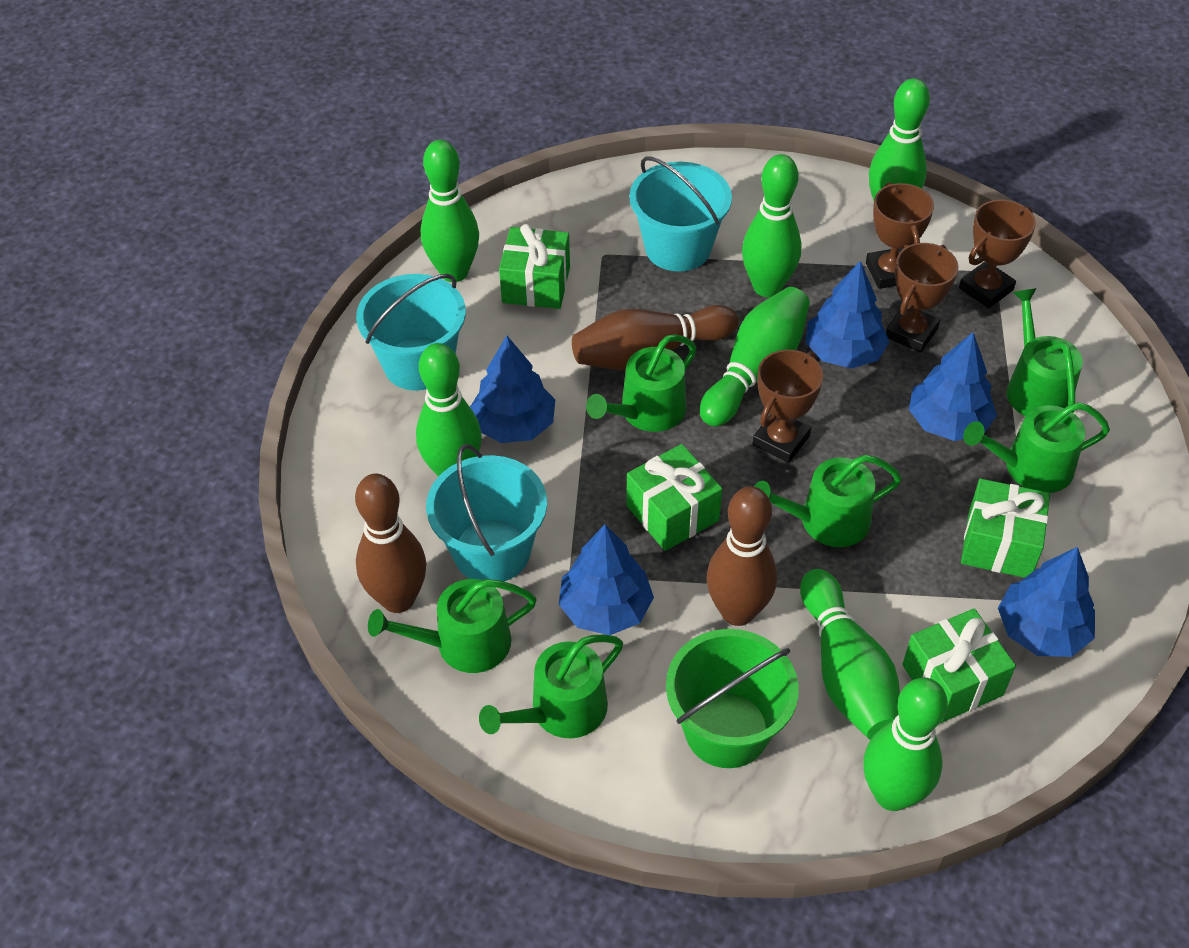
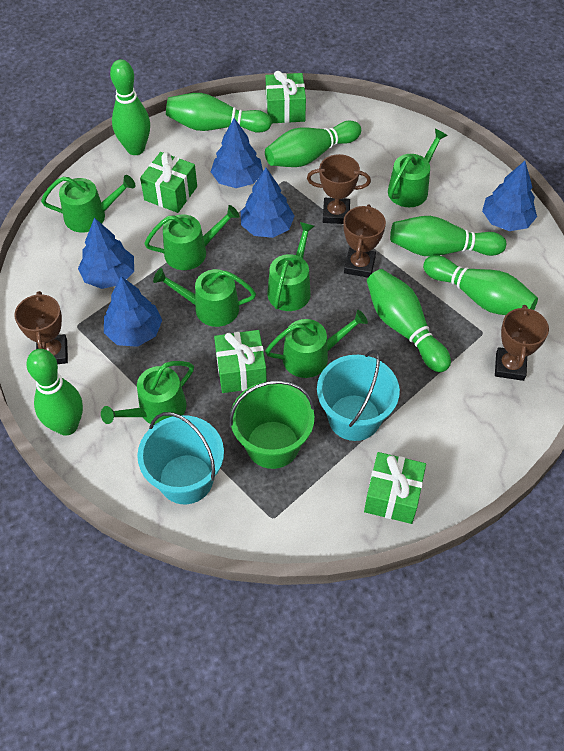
brown bowling pin: [355,474,427,613] [572,305,738,370] [706,486,777,626] = 3 -> none = 0
green watering can: [368,579,537,673] [479,634,623,738] [586,334,696,432] [754,455,902,547] [963,402,1110,493] [1007,288,1083,416] = 6 -> [41,175,135,232] [101,361,194,425] [144,205,240,270] [153,268,256,327] [265,310,368,378] [267,222,315,311] [388,129,448,207] = 7
turquoise bucket: [356,274,466,391] [426,444,547,581] [629,156,732,272] = 3 -> [137,412,224,504] [317,350,400,441] = 2

